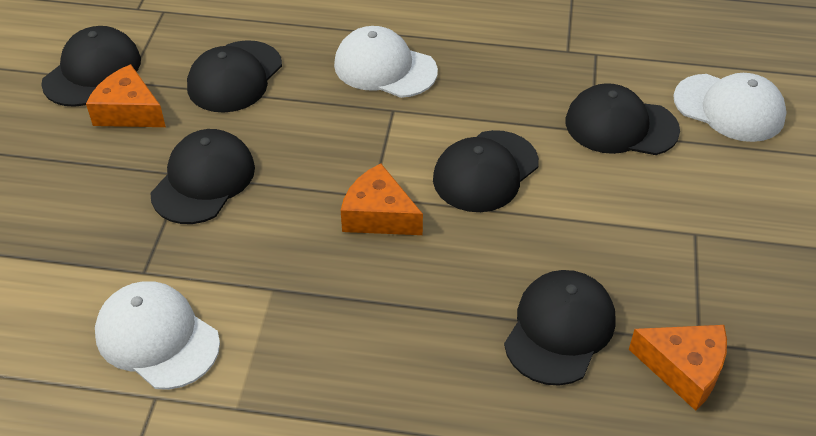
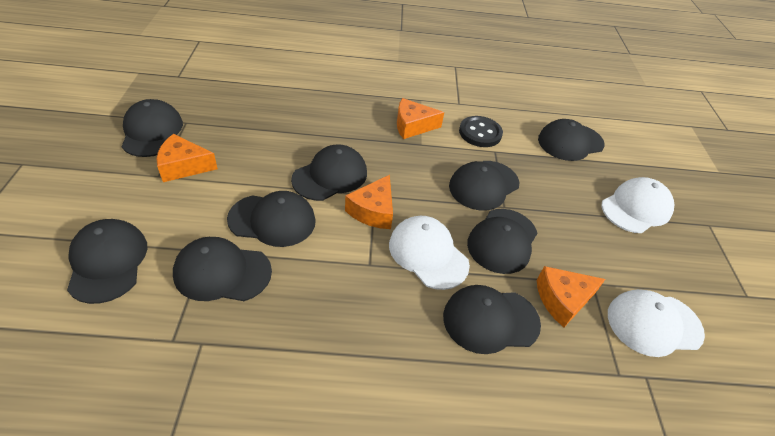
black button: none = 0 -> [459,116,503,147] = 1
black cap: [41,26,141,107] [151,129,255,224] [187,40,282,113] [433,130,539,212] [504,270,616,386] [566,83,680,155] = 6 -> [67,219,147,304] [122,99,183,157] [173,237,272,301] [227,191,316,247] [291,144,367,201] [443,285,541,354] [449,161,519,211] [467,209,537,274] [538,119,605,161] = 9
orange cheese: [86,64,166,127] [341,163,423,235] [629,325,727,411] = 3 -> [156,134,218,182] [345,175,393,229] [397,98,444,139] [537,266,605,327] = 4

